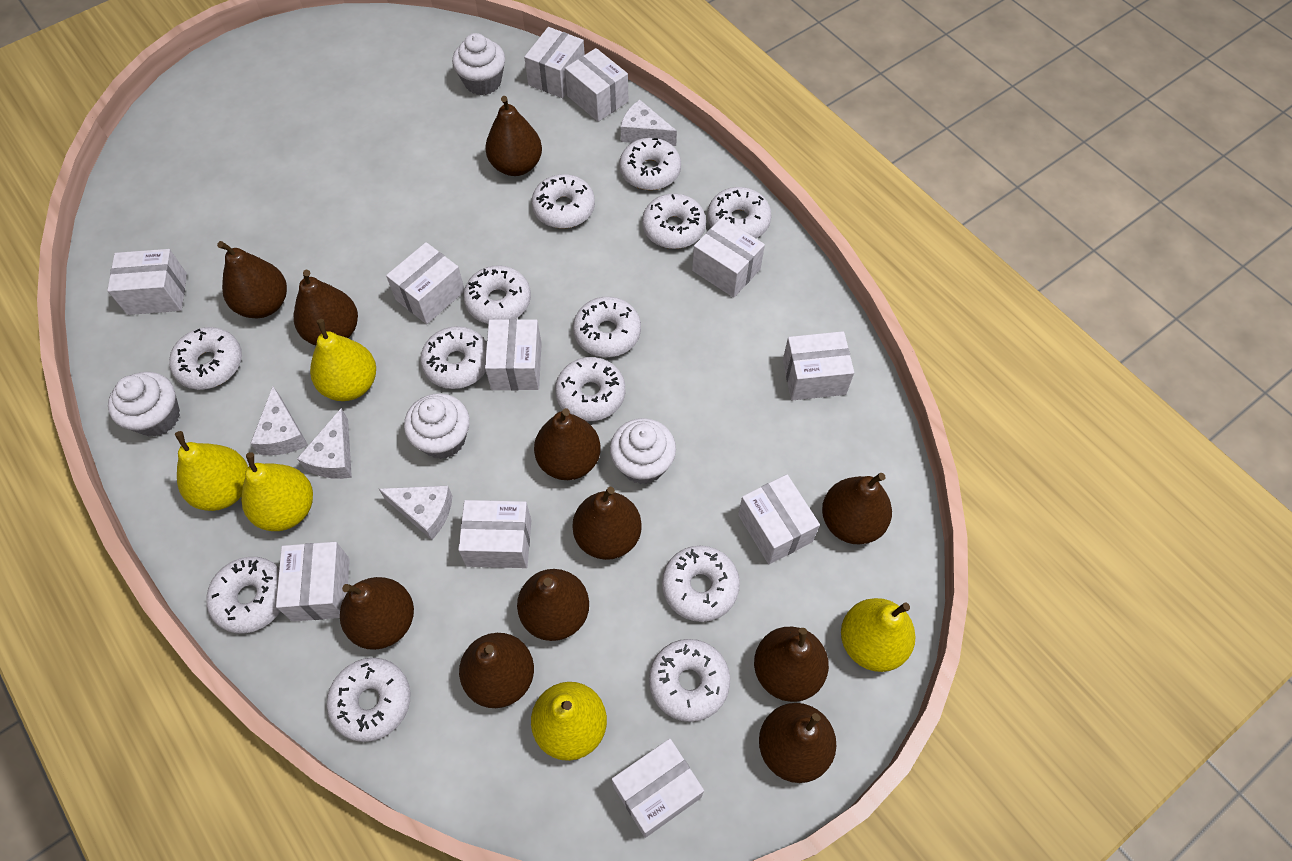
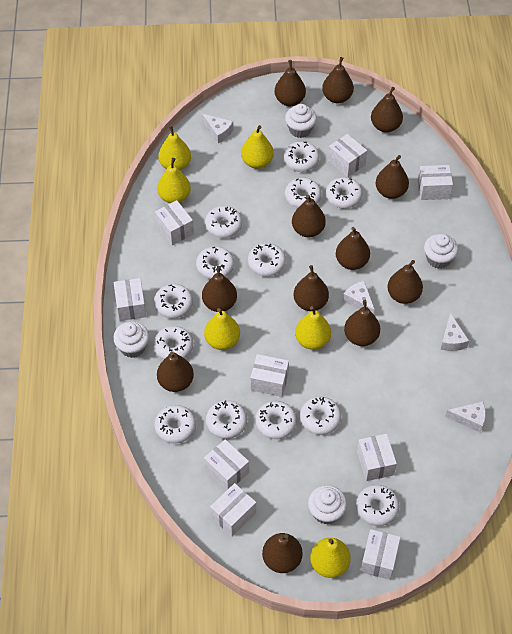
brown pear: [217,241,287,318] [294,270,358,345] [340,577,414,650] [459,633,534,708] [485,96,542,176] [517,569,589,641] [534,408,601,480] [572,487,642,560] [754,627,829,702] [759,703,836,783] [822,473,892,544] = 11 -> [157,351,194,392] [202,266,237,312] [262,533,303,573] [274,60,306,106] [292,194,326,237] [294,265,329,311] [322,57,354,103] [336,227,370,270] [344,300,380,346] [371,87,403,133] [376,155,409,199] [387,260,423,304] = 12
white box: [107,249,187,315] [276,542,350,622] [386,242,465,324] [458,500,531,568] [485,319,542,390] [524,27,585,98] [565,48,628,122] [612,739,704,838] [692,218,765,298] [738,474,820,564] [783,331,854,400] = 11 -> [114,278,146,321] [155,200,194,246] [204,439,249,490] [210,483,256,537] [250,354,289,397] [328,134,367,177] [357,434,397,481] [360,529,400,580] [418,165,453,200] = 9
yellow pear: [174,431,248,511] [241,452,313,531] [310,319,376,401] [531,682,607,761] [841,598,916,672] = 5 -> [157,158,191,203] [159,125,191,171] [204,308,240,350] [241,125,274,169] [295,306,331,350] [310,538,351,578] = 6

